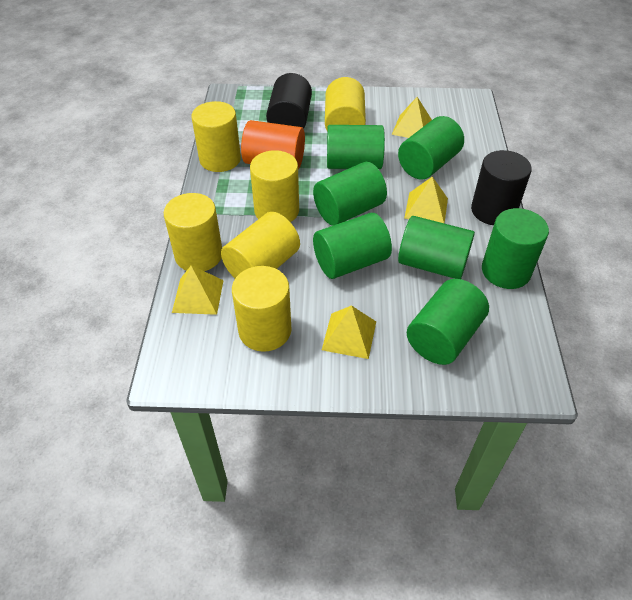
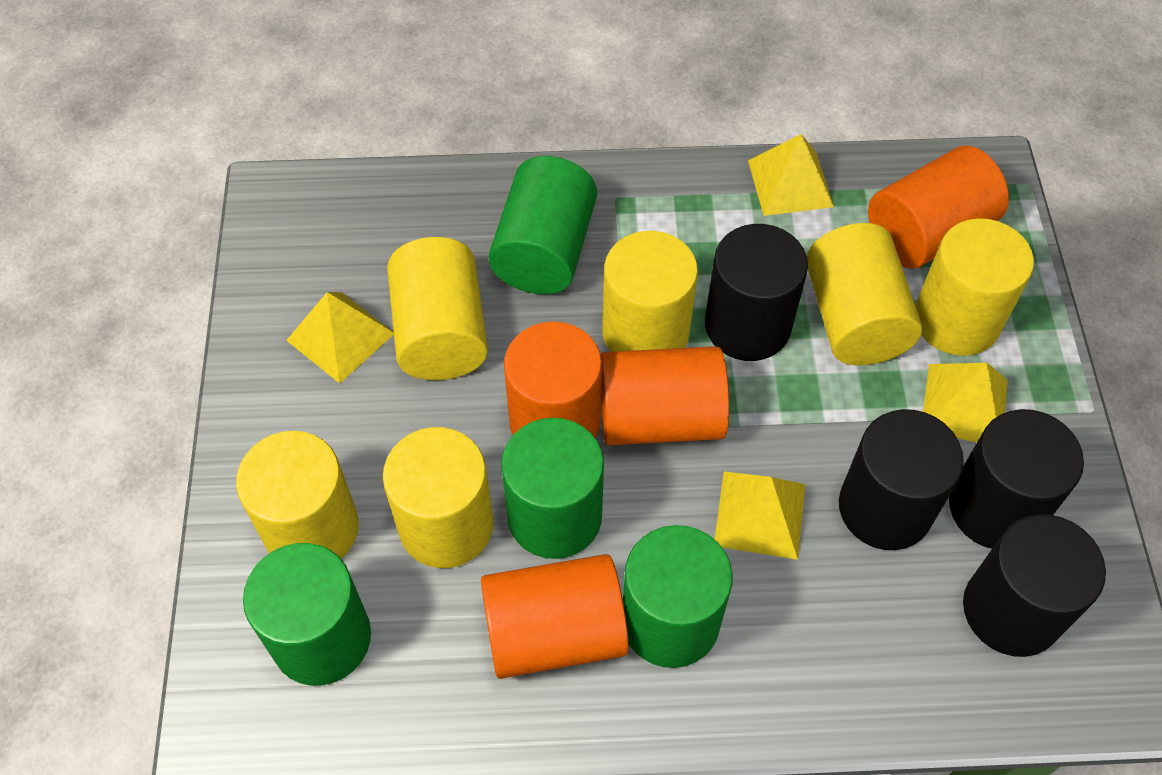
black cylinder: [266,73,312,129] [471,150,532,225] = 2 -> [705,224,808,361] [839,409,964,550] [949,409,1084,549] [963,514,1106,657] = 4
green cylinder: [313,162,387,226] [313,213,392,279] [327,125,385,169] [398,116,464,180] [398,216,475,279] [407,279,489,365] [482,208,549,289] = 7 -> [243,543,371,686] [488,156,597,295] [501,418,604,559] [623,525,733,668] = 4
orange cylinder: [241,120,305,170] = 1 -> [481,554,629,679] [504,321,602,439] [601,346,729,445] [868,146,1009,269] = 4

